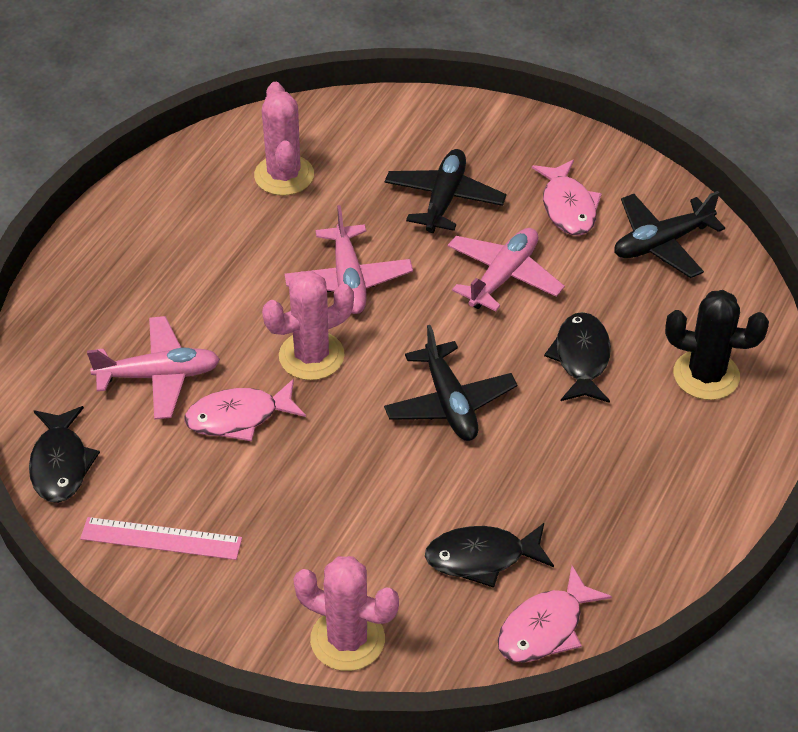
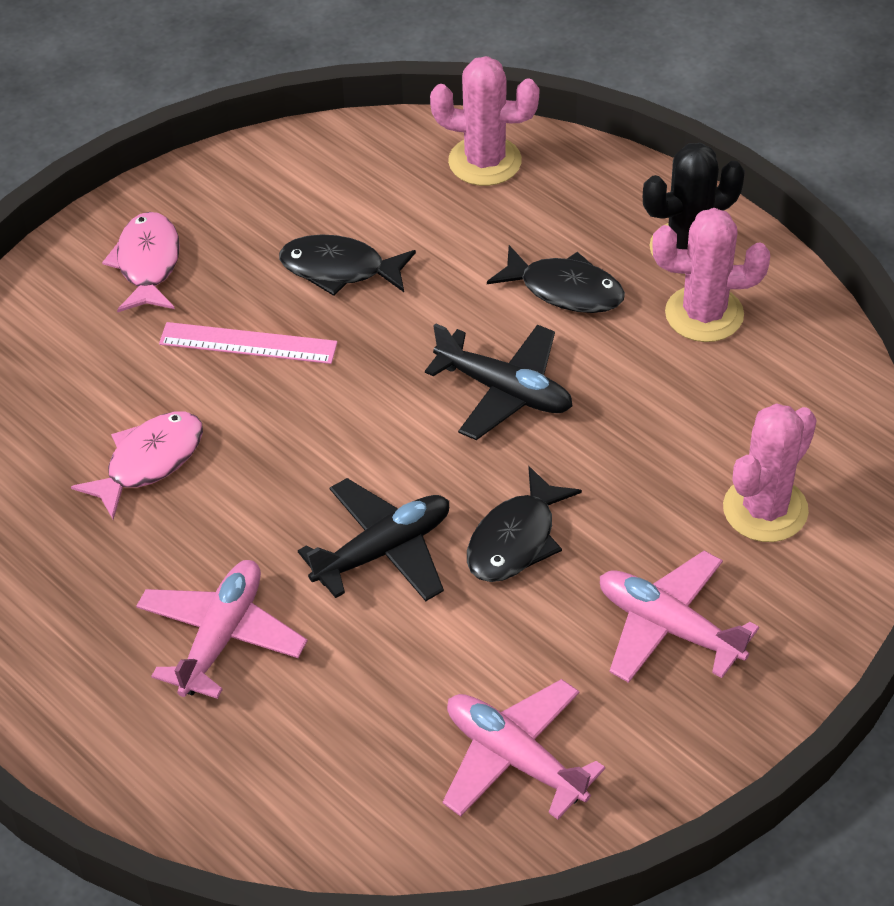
black plane: [384,325,517,441] [385,149,507,233] [614,191,725,278] = 3 -> [298,478,449,601] [425,323,573,440] = 2
pink fish: [184,379,306,441] [498,566,612,663] [532,160,602,235] = 3 -> [71,412,203,520] [102,212,180,312] = 2

